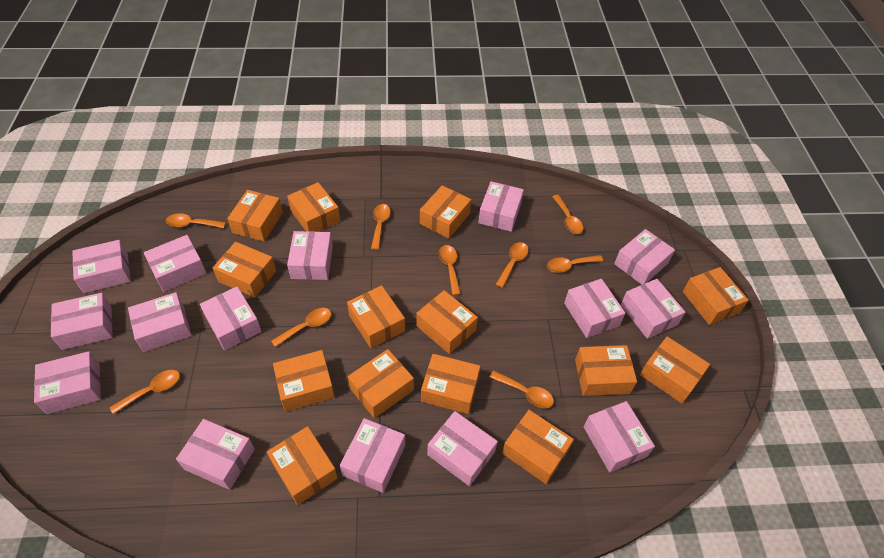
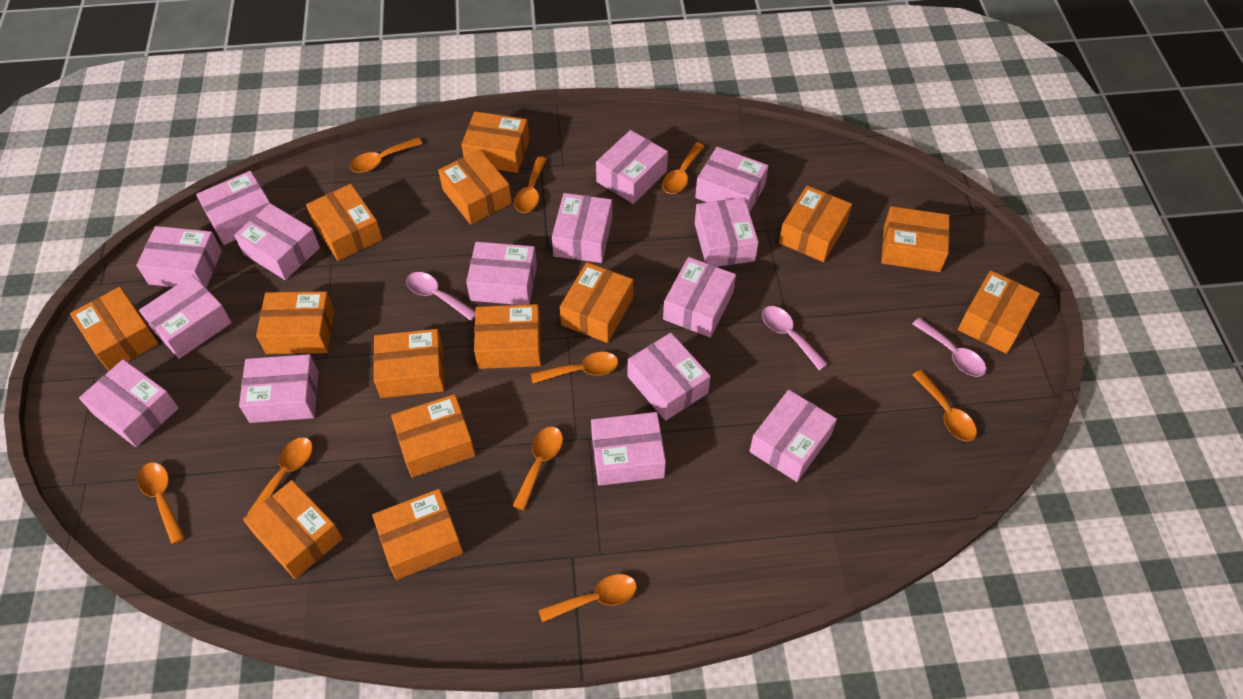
pink spoon: none = 0 -> [406,272,475,321] [762,306,828,370] [912,318,986,377] = 3

